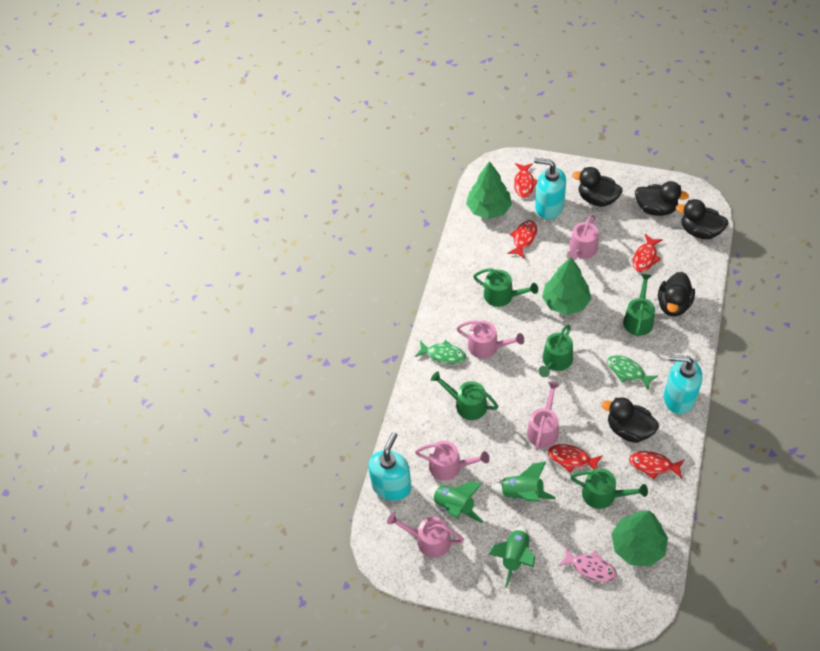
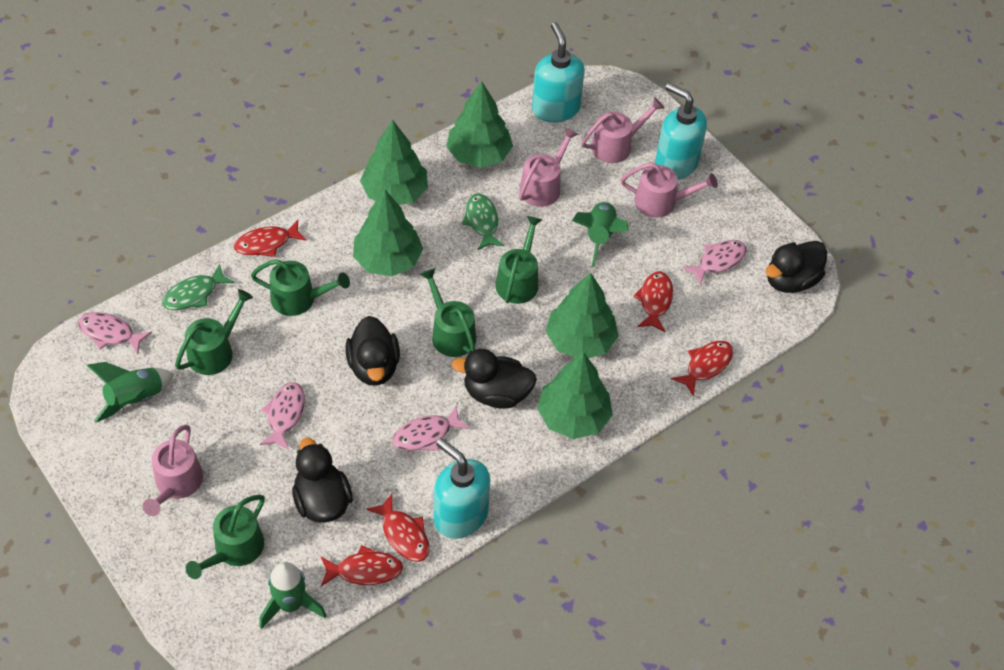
black duck: [572,167,622,207] [601,397,659,443] [635,181,689,216] [658,272,695,317] [676,199,729,239] = 5 -> [292,438,353,523] [345,316,400,386] [451,349,537,409] [765,241,827,293] = 4
green tree: [466,161,512,219] [542,257,591,315] [611,510,668,567] = 3 -> [353,190,423,276] [360,120,428,205] [446,82,513,168] [537,352,613,439] [546,273,619,358] = 5
pink fish: [558,547,617,582] = 1 -> [78,312,152,354] [259,382,305,450] [392,405,470,451] [682,240,747,286] = 4
pink watering can: [387,513,464,558] [415,441,489,480] [456,320,524,358] [527,382,560,451] [567,215,598,261] = 5 -> [143,425,203,516] [519,127,578,207] [581,97,664,163] [621,162,718,218] = 4

